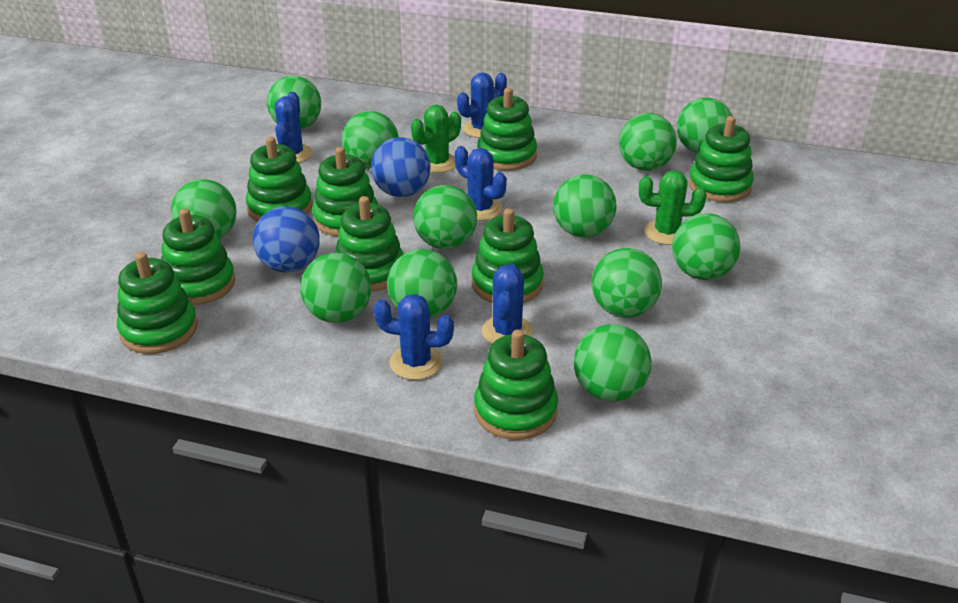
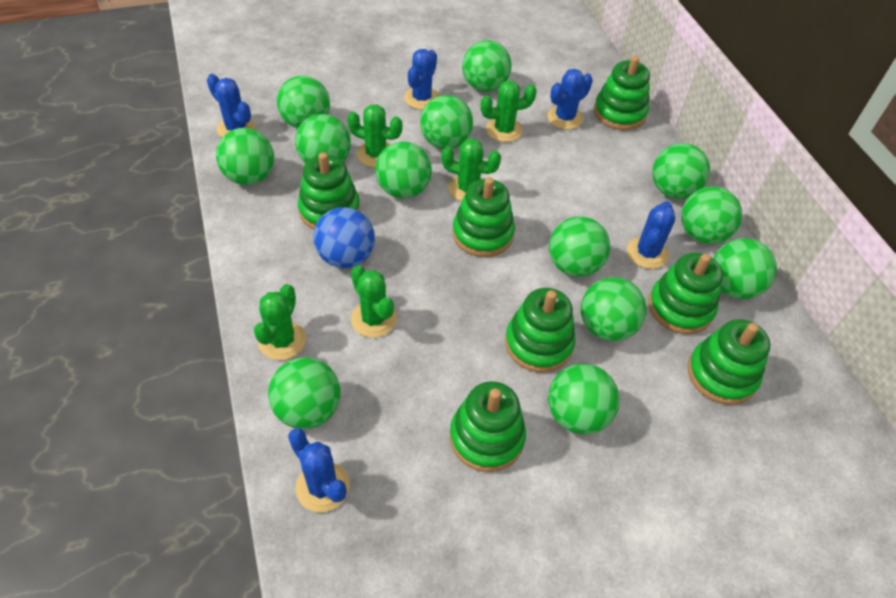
blue ball: [253,206,320,273] [371,137,431,197] = 2 -> [313,207,375,268] = 1
green ball: [171,179,237,239] [267,75,321,129] [300,253,371,323] [342,111,399,169] [387,249,457,318] [413,185,477,249] [553,175,616,237] [574,324,651,401] [592,248,662,318] [619,113,677,171] [672,213,741,280] [677,97,732,153] = 12 -> [216,128,274,185] [268,357,341,429] [277,76,330,129] [295,114,351,163] [375,141,432,198] [420,95,473,149] [462,40,512,92] [548,364,620,434] [549,217,610,277] [581,277,646,341] [652,143,710,199] [681,186,742,244] [713,238,777,299] = 13
green cactus: [411,104,461,173] [639,170,707,245] = 2 -> [254,284,306,360] [347,104,403,167] [351,265,397,338] [441,139,501,201] [480,80,537,142] = 5
green stacking toy: [117,252,198,354] [161,208,235,305] [246,137,312,222] [312,147,378,236] [336,196,403,292] [472,208,544,303] [474,330,558,440] [477,88,537,170] [689,116,754,202] = 9 -> [298,152,360,229] [450,381,526,472] [452,177,515,257] [505,288,575,372] [594,56,650,130] [648,253,723,334] [688,319,771,405] = 7

